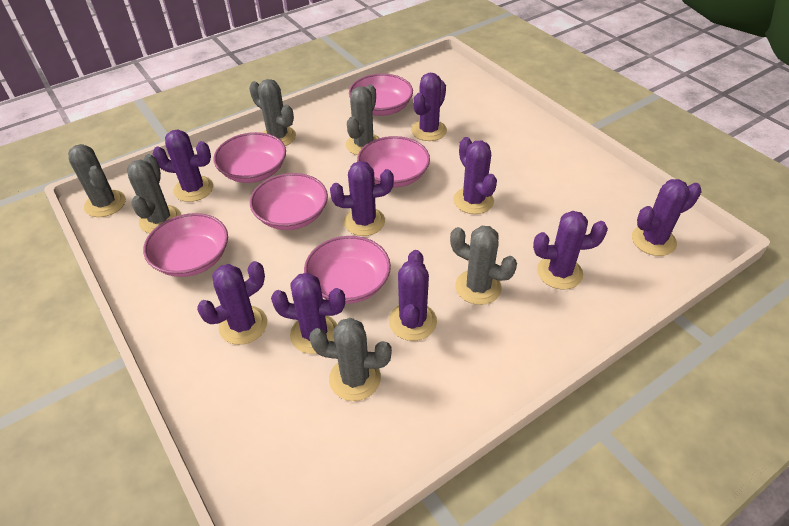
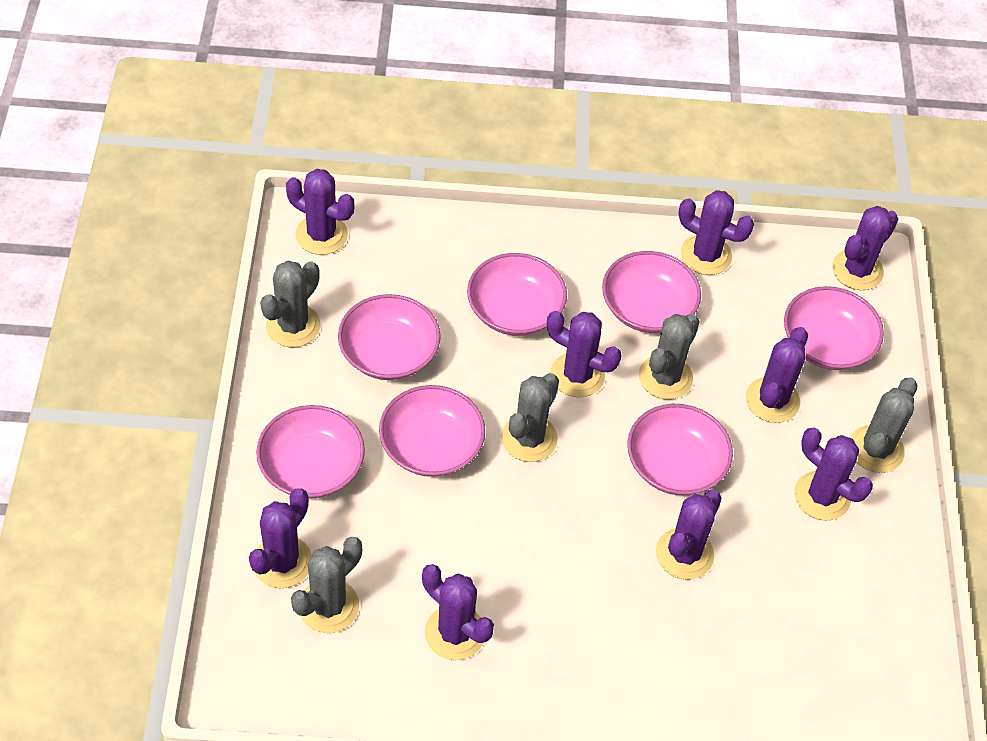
grey cactus: [68,144,126,217] [127,154,181,233] [249,79,296,146] [309,318,392,401] [346,84,379,155] [450,226,517,305] = 6 -> [260,261,320,347] [291,537,362,633] [501,373,559,462] [639,314,700,399] [851,377,918,473] = 5
pink bowl: [143,213,228,277] [213,132,286,183] [250,173,328,230] [304,236,391,304] [349,74,413,116] [357,136,430,188] = 6 -> [256,405,365,499] [338,294,441,380] [379,385,485,477] [467,253,567,336] [602,251,701,333] [627,404,733,495] [784,286,884,370] = 7

